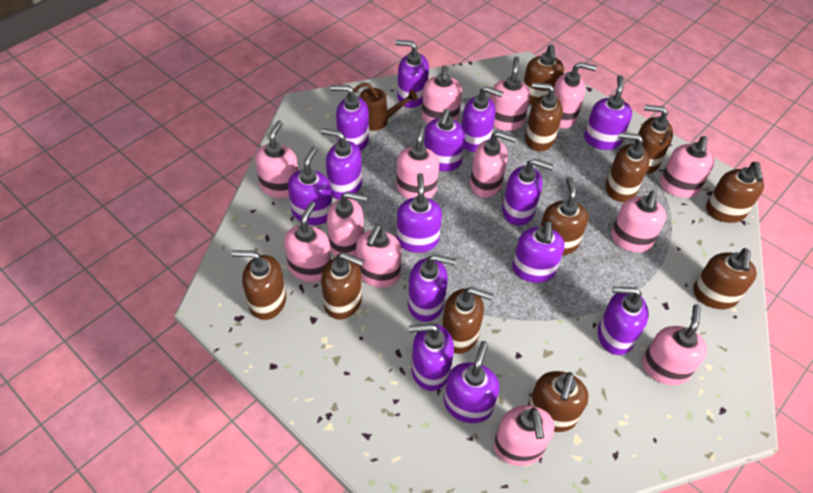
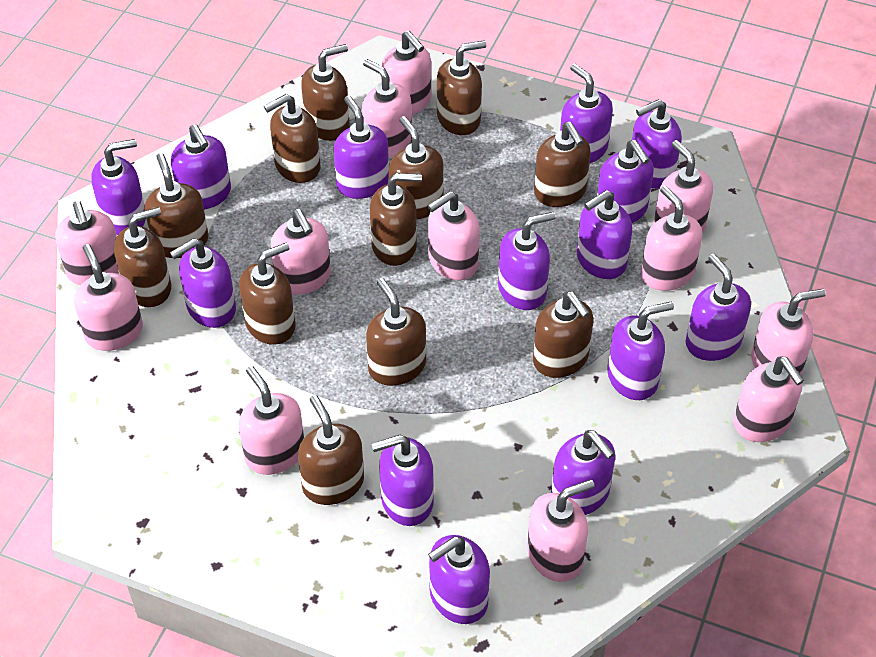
brown soap dispenser: [232,250,286,320] [321,252,364,320] [442,287,494,354] [523,44,564,105] [525,82,563,151] [528,371,589,432] [540,177,588,256] [606,132,649,202] [634,105,673,174] [693,248,757,309] [706,162,764,223] = 11 -> [114,207,171,307] [145,153,209,258] [239,243,296,345] [264,94,321,183] [298,395,364,505] [301,44,349,141] [366,278,426,386] [370,173,422,266] [389,116,443,220] [437,40,486,135] [533,291,593,378] [534,122,591,207] = 12
brown watering can: [346,82,418,131] = 1 -> none = 0
pink soap dispenser: [255,120,298,198] [284,202,331,282] [327,192,367,257] [356,225,402,288] [396,123,439,199] [422,65,462,124] [470,131,517,198] [490,56,530,131] [494,405,554,466] [554,62,597,128] [611,190,666,252] [642,304,707,385] [660,136,715,198] = 13 -> [55,201,119,285] [74,244,143,351] [239,366,304,475] [271,209,331,295] [361,59,412,158] [381,31,431,115] [428,191,480,280] [527,479,595,582] [641,185,702,291] [653,140,713,232] [733,356,804,442] [751,289,826,375] = 12

